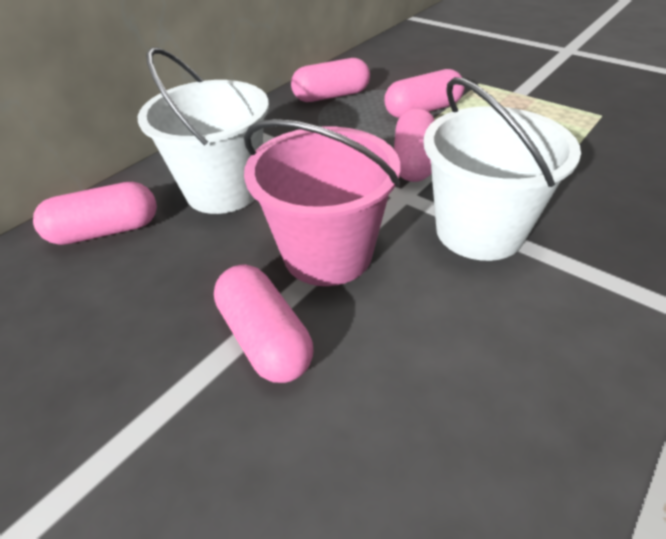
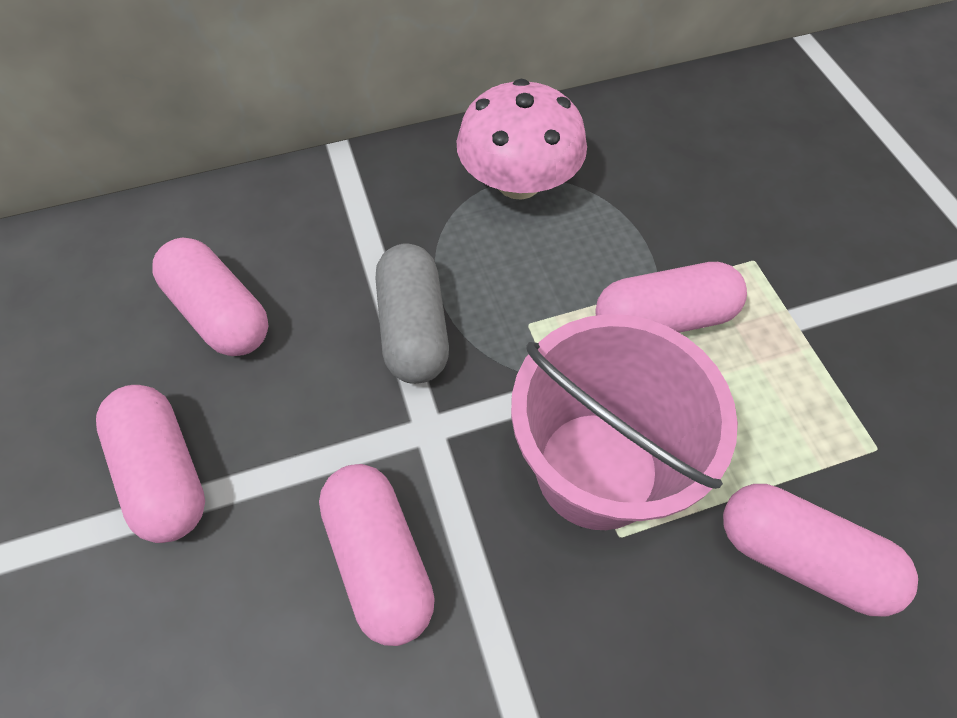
grey capsule: none = 0 -> [376,244,449,384] = 1
pink mushroom: none = 0 -> [457,79,587,200] = 1
white bucket: [138,48,269,214] [423,77,581,261] = 2 -> none = 0

